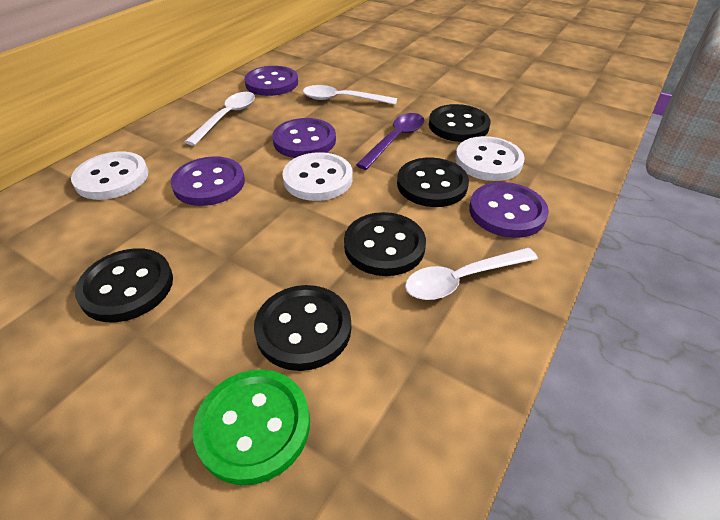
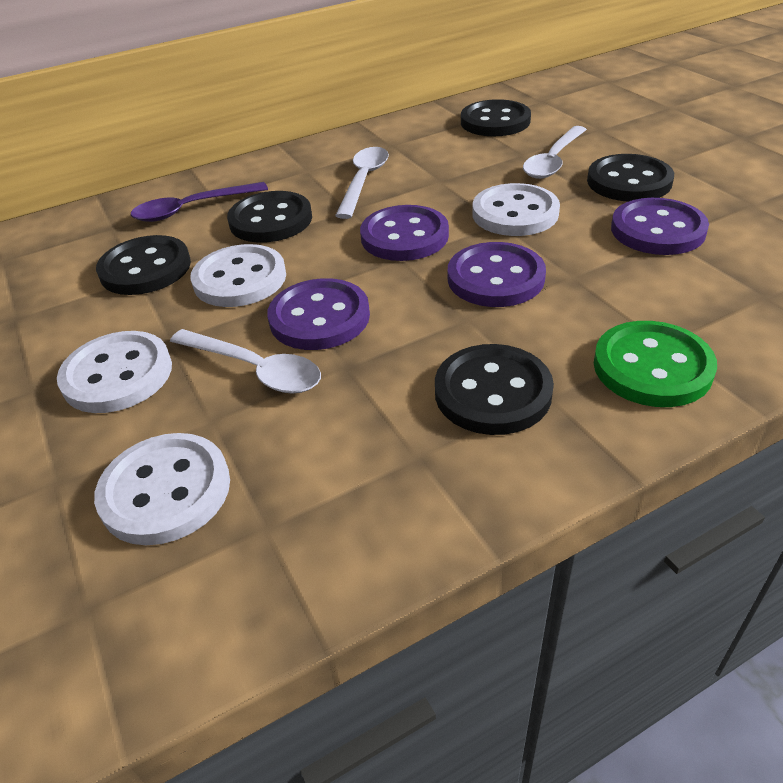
white button: [71,152,148,200] [282,152,353,201] [455,136,525,181] = 3 -> [57,331,172,413] [94,433,230,545] [190,244,286,307] [472,183,560,236] = 4

